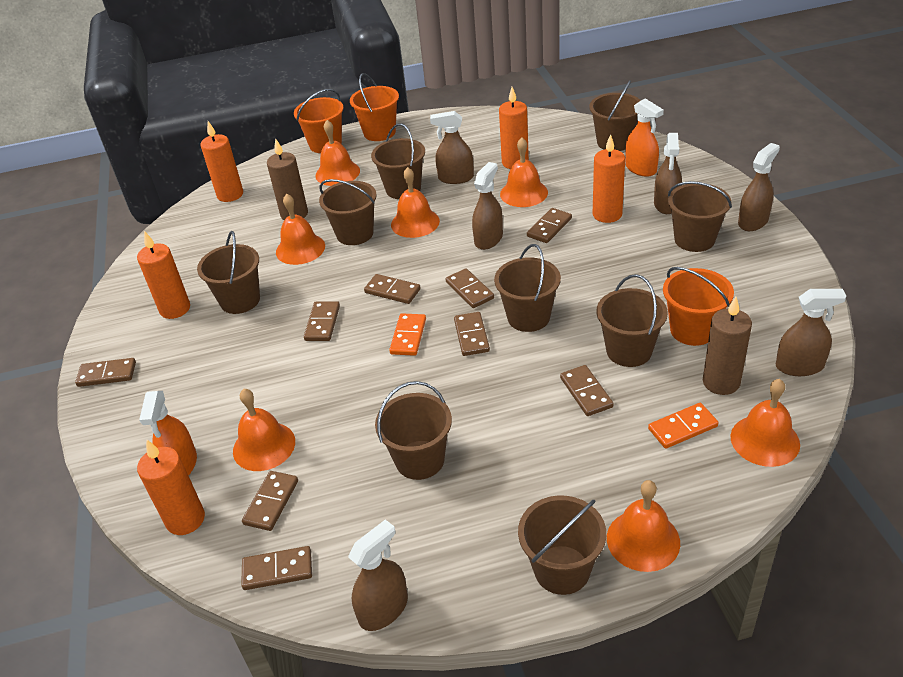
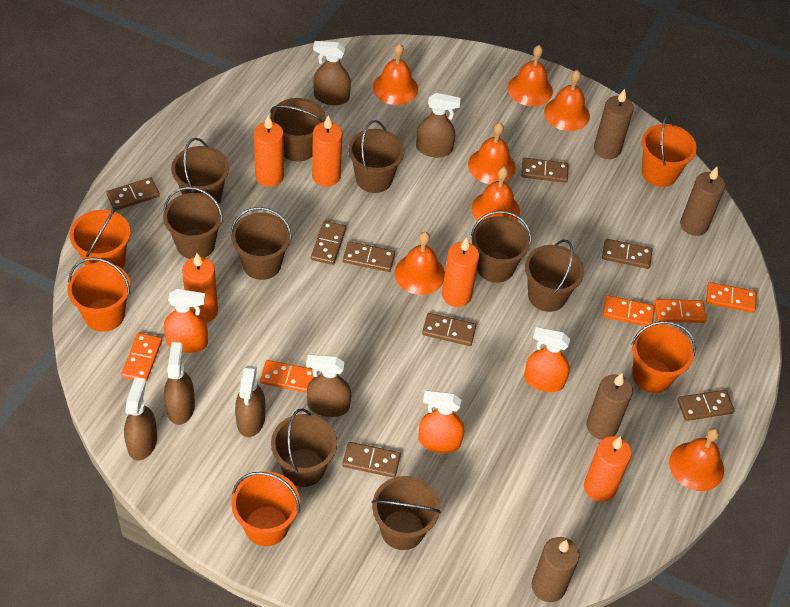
brown candle: [267,138,308,220] [703,297,752,395] = 2 -> [532,537,579,602] [586,373,633,440] [594,89,634,159] [680,167,725,236] = 4
brown domino: [75,358,136,387] [241,546,312,590] [242,471,298,531] [304,301,340,341] [364,274,421,304] [446,268,494,308] [454,312,490,356] [527,208,572,243] [560,365,614,416] = 9 -> [106,177,160,211] [311,221,346,265] [342,442,401,478] [343,241,395,272] [422,313,476,346] [521,158,568,183] [602,239,652,269] [677,390,735,421] = 8
orange bucket: [294,89,344,153] [350,73,399,141] [663,267,734,346] = 3 -> [67,258,130,332] [69,206,131,269] [231,472,300,546] [631,321,696,393] [642,116,697,187] = 5
orange domino: [389,313,426,356] [648,403,719,449] = 2 -> [121,333,162,382] [260,360,315,393] [603,295,655,326] [654,299,707,323] [706,282,757,313] = 5
orange spray bottle: [139,391,197,476] [625,98,664,177] = 2 -> [164,289,208,353] [419,390,464,453] [524,327,570,392] = 3

